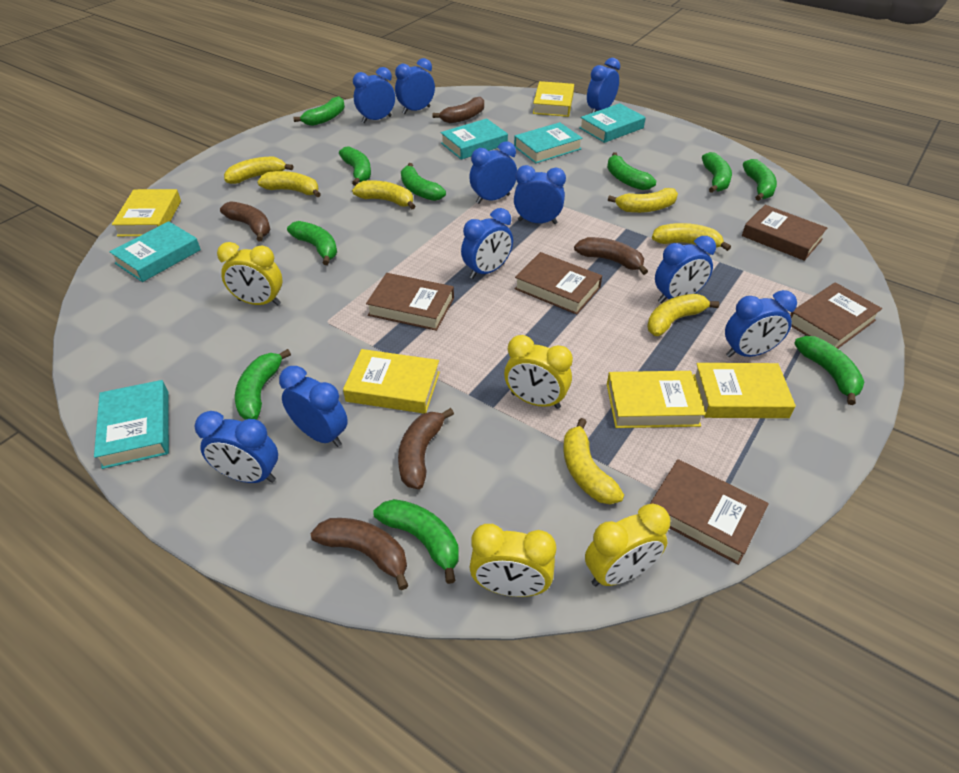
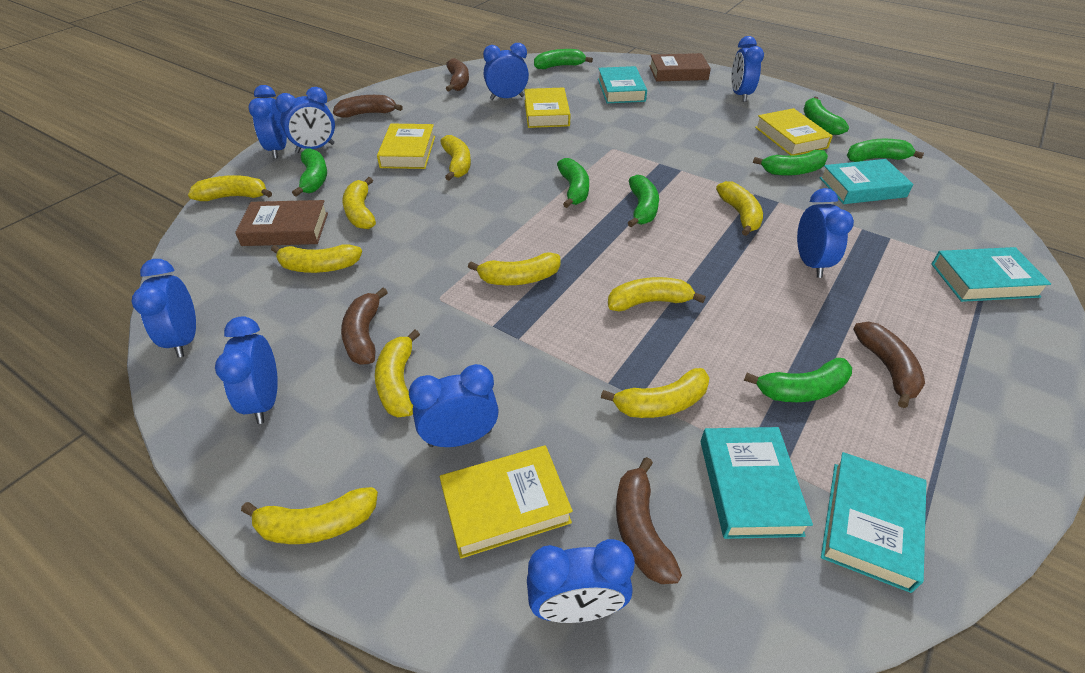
blue clock: [195,411,278,483] [279,366,348,447] [353,67,395,124] [395,58,435,114] [461,208,513,279] [469,141,517,204] [514,165,566,224] [587,58,620,113] [655,236,716,303] [725,290,797,357] = 10 -> [131,259,196,358] [215,316,278,424] [248,85,287,159] [275,87,335,153] [409,364,499,447] [483,43,529,100] [527,539,635,623] [731,36,764,102] [797,188,854,278] = 9
brown book: [366,273,454,331] [515,252,602,315] [650,459,769,565] [742,205,827,261] [790,282,882,349] = 5 -> [235,200,328,246] [649,53,711,82] = 2
green banana: [235,349,291,419] [287,221,337,265] [293,96,345,126] [339,146,371,186] [373,499,459,584] [401,163,446,201] [607,152,656,190] [702,152,732,193] [743,159,777,201] [794,336,864,405] = 10 -> [292,148,327,197] [534,49,593,69] [557,158,589,208] [628,175,659,227] [744,358,852,402] [753,150,828,176] [804,97,849,135] [847,139,924,162] = 8
yellow banana: [224,157,293,184] [257,171,321,197] [352,180,416,209] [563,418,624,504] [608,188,678,213] [647,294,719,336] [652,223,731,251] = 7 -> [188,175,272,201] [241,487,378,544] [271,245,362,273] [342,177,376,229] [375,329,420,417] [440,135,471,181] [468,252,560,285] [601,368,710,418] [608,277,706,312] [716,181,763,236] = 10
yellow book: [112,189,181,236] [343,349,440,413] [533,81,574,117] [607,371,705,428] [693,363,796,418] = 5 -> [377,124,435,169] [440,445,573,559] [524,88,571,128] [755,108,833,156] = 4
yellow clock: [217,242,282,306] [469,524,556,597] [504,335,573,409] [585,504,670,586] = 4 -> none = 0

